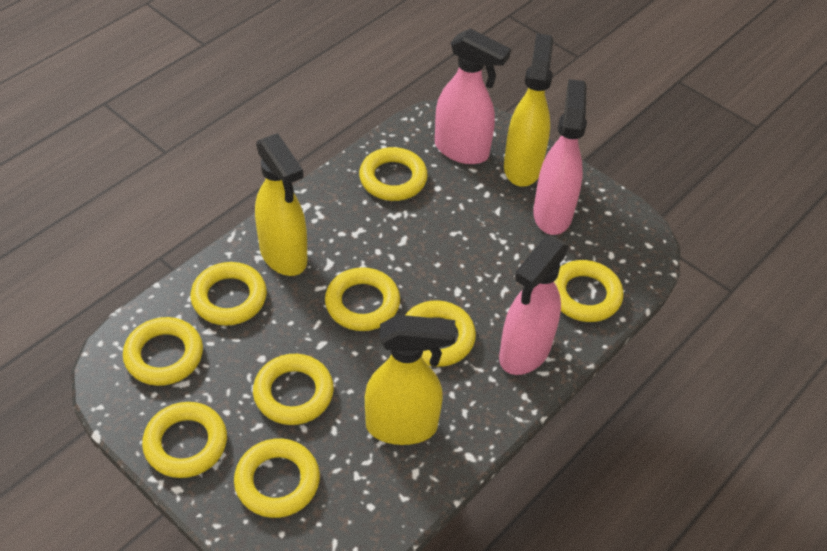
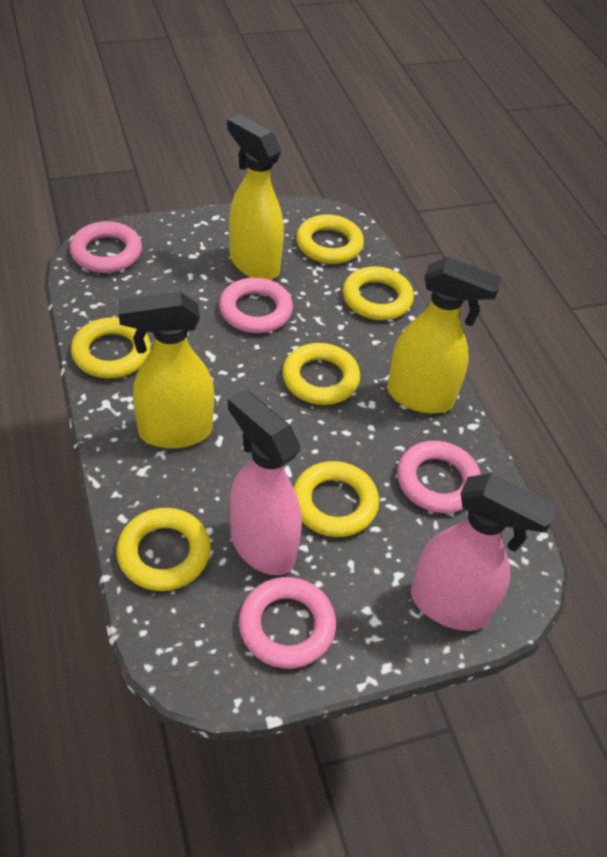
pink ring: none = 0 -> [70,221,142,273] [219,277,293,333] [239,577,336,669] [397,441,481,513] = 4
pink spray bottle: [435,28,511,164] [499,236,569,375] [533,79,587,235] = 3 -> [228,389,302,576] [411,473,557,631] = 2
yellow ring: [123,317,203,386] [142,402,227,478] [190,262,267,326] [234,438,320,518] [253,354,334,425] [325,267,400,331] [359,147,428,201] [406,300,476,367] [554,260,623,322] = 9 -> [71,317,151,378] [116,508,211,591] [282,343,360,405] [293,461,379,537] [296,214,364,264] [343,266,414,320] = 6

